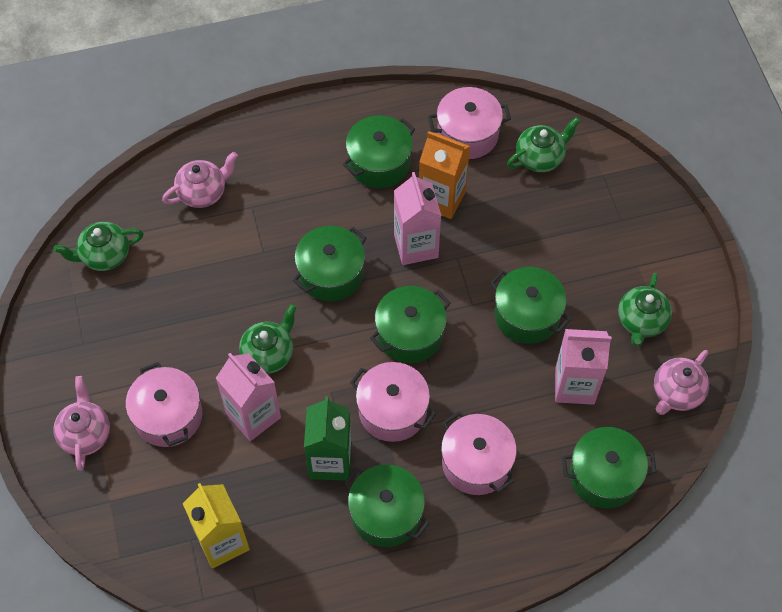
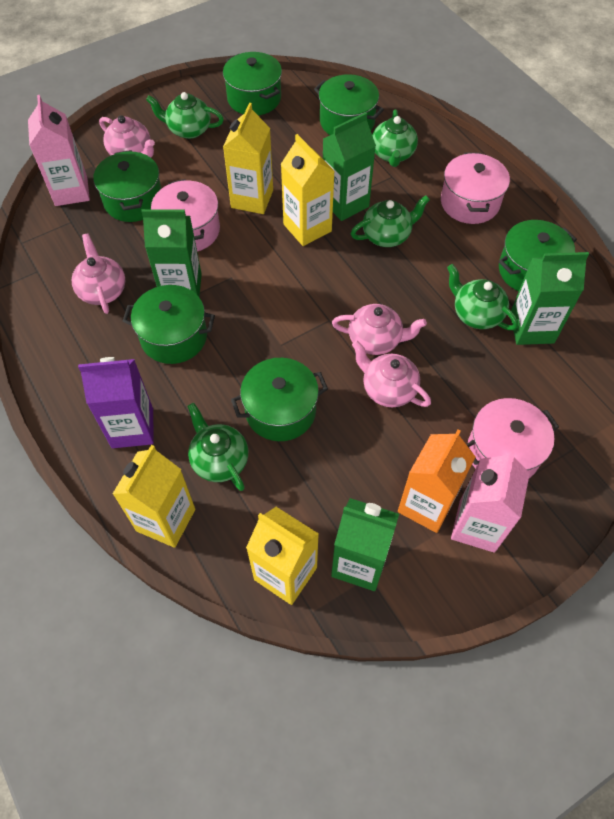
green carton: [304,396,352,481] = 1 -> [141,209,202,296] [323,112,376,221] [331,498,399,591] [511,252,589,345] = 4
green teapot: [53,222,144,271] [239,304,297,374] [507,117,580,172] [618,273,672,347] = 4 -> [146,92,224,139] [187,403,248,491] [351,195,430,247] [372,110,418,167] [447,264,518,330] = 5
pink carton: [216,353,281,441] [394,172,441,265] [555,329,611,405] = 3 -> [28,95,90,206] [451,451,530,553] = 2
pink pot: [126,362,202,447] [350,362,436,442] [428,87,511,159] [441,411,517,495] = 4 -> [151,179,220,252] [441,152,510,224] [466,398,559,478] = 3
pink teapot: [53,376,110,471] [162,152,238,208] [654,350,709,415] = 3 -> [72,233,125,314] [99,115,155,157] [332,304,427,355] [352,341,431,407] = 4
purple carton: none = 0 -> [78,357,154,448] = 1
yellow carton: [183,483,250,568] = 1 -> [113,445,195,548] [223,103,273,214] [246,507,319,605] [281,134,335,246] = 4

